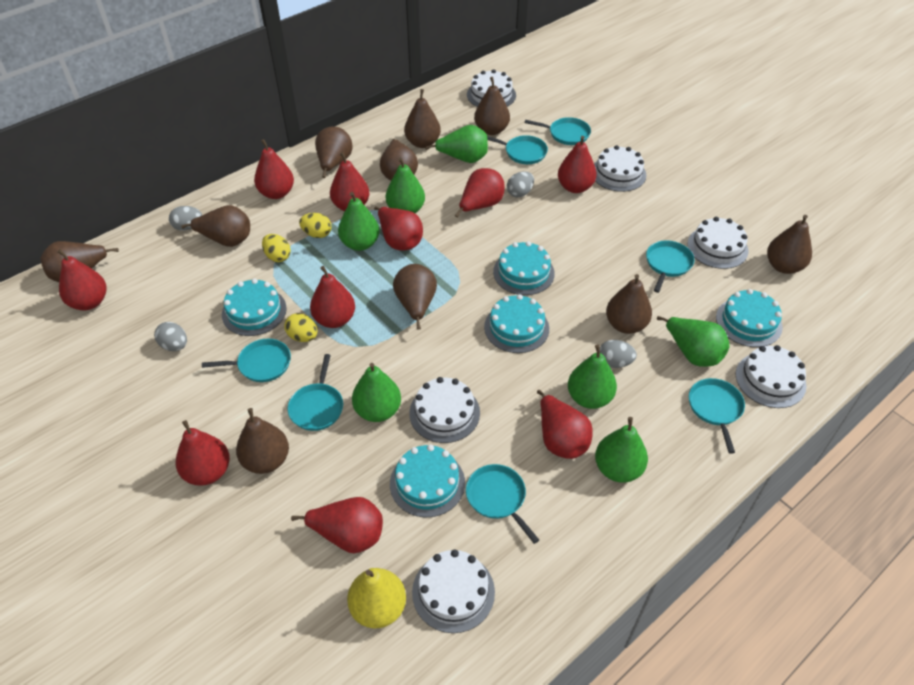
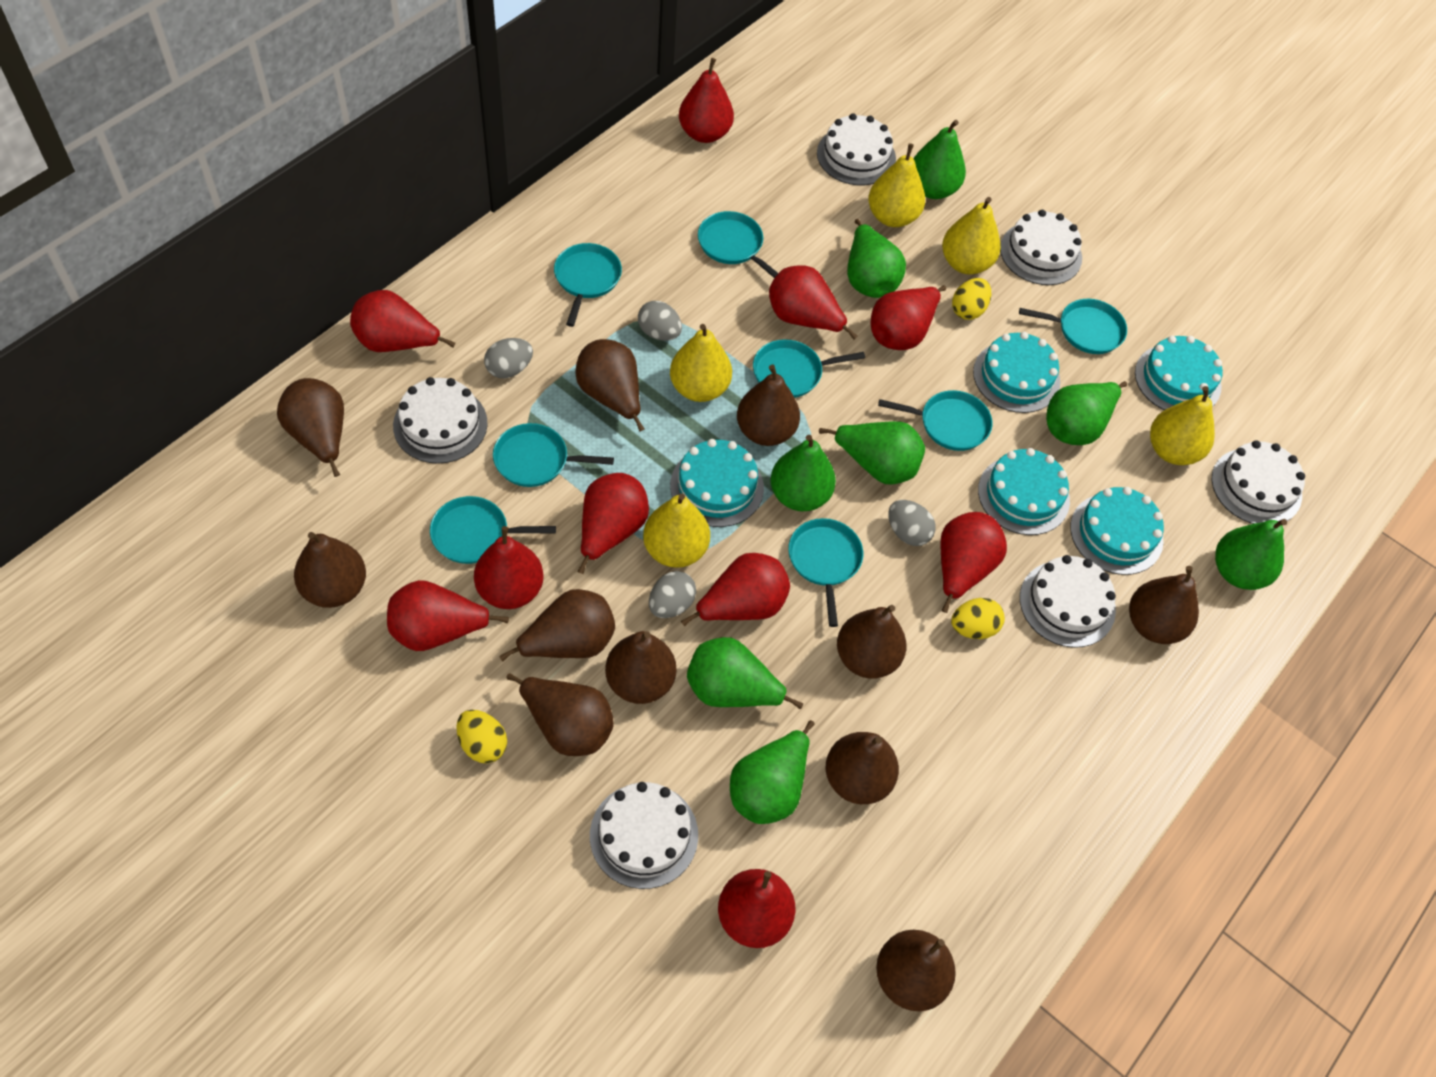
brown pear: [40,241,119,282] [181,205,250,247] [236,408,289,474] [315,126,353,178] [380,139,418,180] [393,264,437,330] [404,89,441,148] [474,77,510,135] [606,274,652,334] [767,215,812,274] = 10 -> [277,378,344,477] [294,532,366,608] [499,589,615,661] [506,673,614,756] [575,339,644,432] [605,631,676,704] [737,365,800,446] [826,732,899,804] [837,605,907,679] [876,930,956,1011] [1129,566,1199,644] = 11
green pear: [338,192,379,251] [352,363,401,422] [386,157,425,213] [425,125,488,163] [568,344,617,409] [595,417,648,483] [657,316,730,367] = 7 -> [687,637,803,709] [730,720,815,824] [770,435,836,511] [819,421,925,484] [847,219,906,298] [913,120,966,199] [1046,381,1127,445] [1215,519,1287,590] = 8
turquoise pan: [202,339,291,382] [288,354,343,431] [466,464,539,544] [487,135,548,164] [525,117,591,145] [646,240,694,293] [689,378,745,454] = 7 -> [430,496,556,564] [493,423,614,487] [554,243,622,327] [698,211,778,278] [753,339,865,398] [788,518,863,627] [878,390,993,451] [1019,299,1127,354] = 8
yellow pear: [347,568,406,628] = 1 -> [643,493,710,568] [670,324,732,402] [868,143,925,227] [942,197,1001,274] [1150,386,1215,465] = 5

